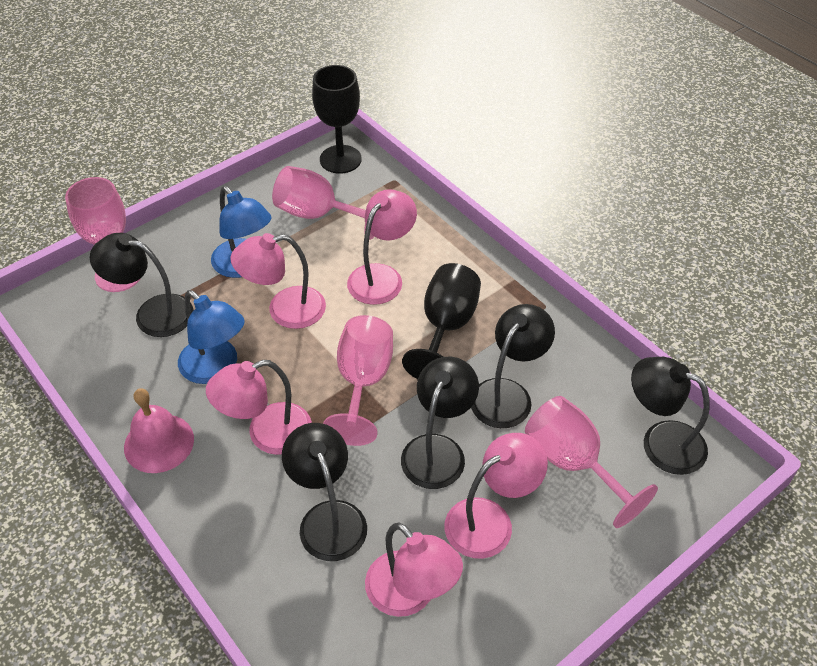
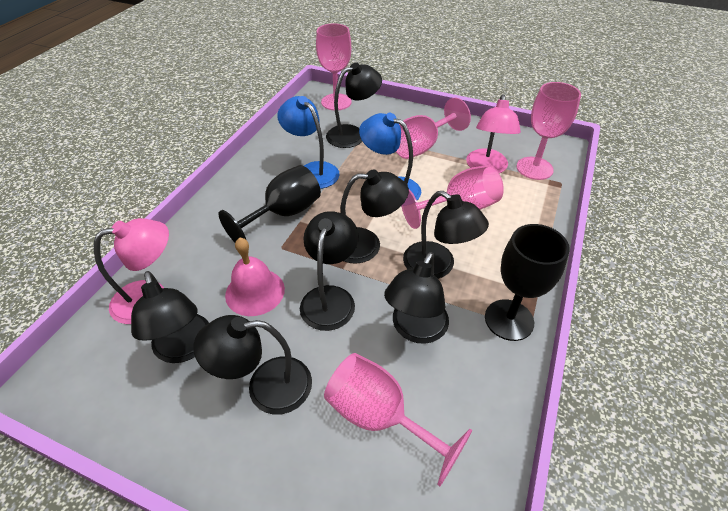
black lamp: [90,233,193,337] [282,423,367,561] [401,357,479,489] [471,304,555,428] [631,357,710,475] = 5 -> [131,271,209,363] [193,315,312,415] [300,211,358,331] [326,62,382,148] [341,169,409,264] [384,252,449,344] [403,191,489,279] = 7
pink goblet: [65,177,141,292] [272,166,375,240] [323,315,393,446] [525,396,658,528] = 4 -> [316,24,352,110] [324,353,473,487] [396,98,471,159] [401,165,504,229] [517,82,581,180] = 5
pink lamp: [206,360,312,455] [230,233,326,329] [347,189,417,305] [365,522,463,617] [444,433,548,559] = 5 -> [94,218,169,324] [466,94,521,173] = 2

